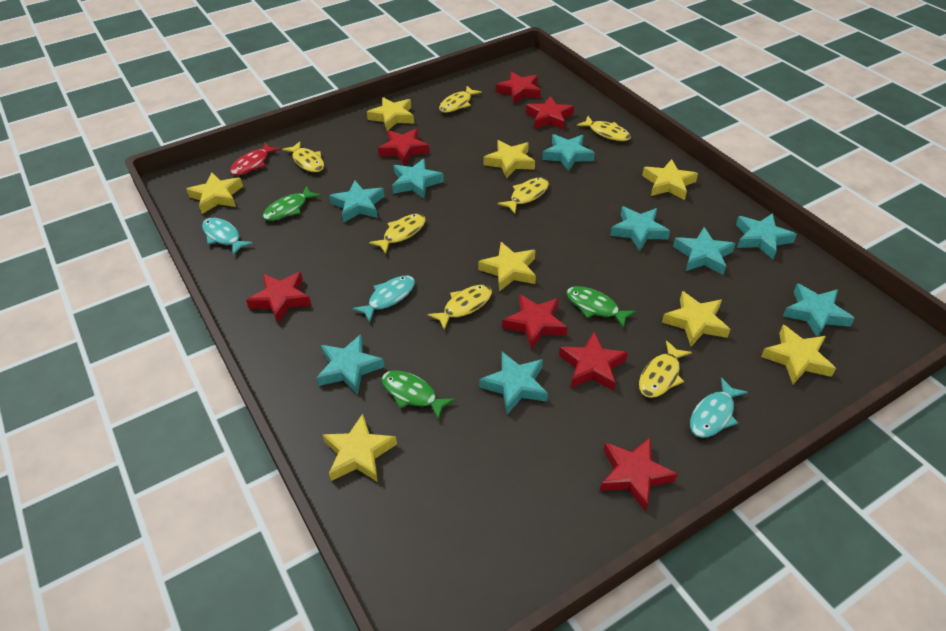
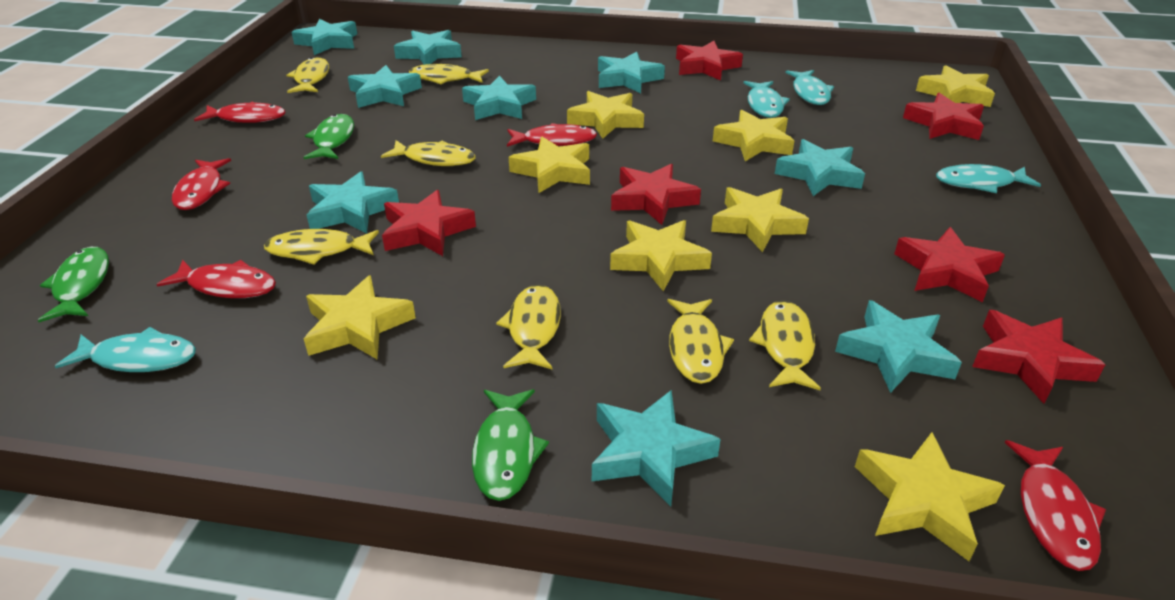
red fish: [230,143,281,176] = 1 -> [156,260,276,298] [172,158,231,210] [194,102,285,123] [507,123,597,147] [1005,440,1106,571] = 5
red star: [246,272,311,323] [378,128,429,165] [496,72,541,104] [502,294,568,350] [526,96,574,130] [559,332,628,391] [600,438,678,512] = 7 -> [382,190,476,256] [611,164,701,225] [676,41,743,81] [894,227,1005,302] [903,93,984,140] [972,310,1106,404] = 6
turquoise fish: [202,218,253,255] [352,276,415,322] [690,377,748,438] = 3 -> [55,327,196,372] [744,81,790,118] [785,70,834,105] [936,164,1041,193] = 4

